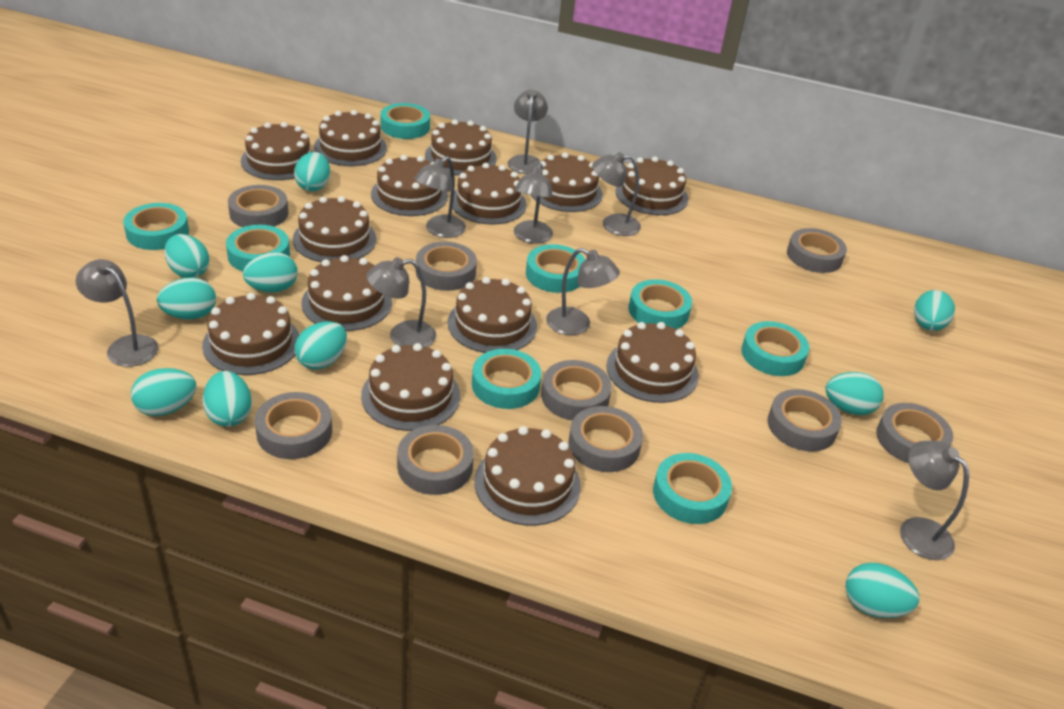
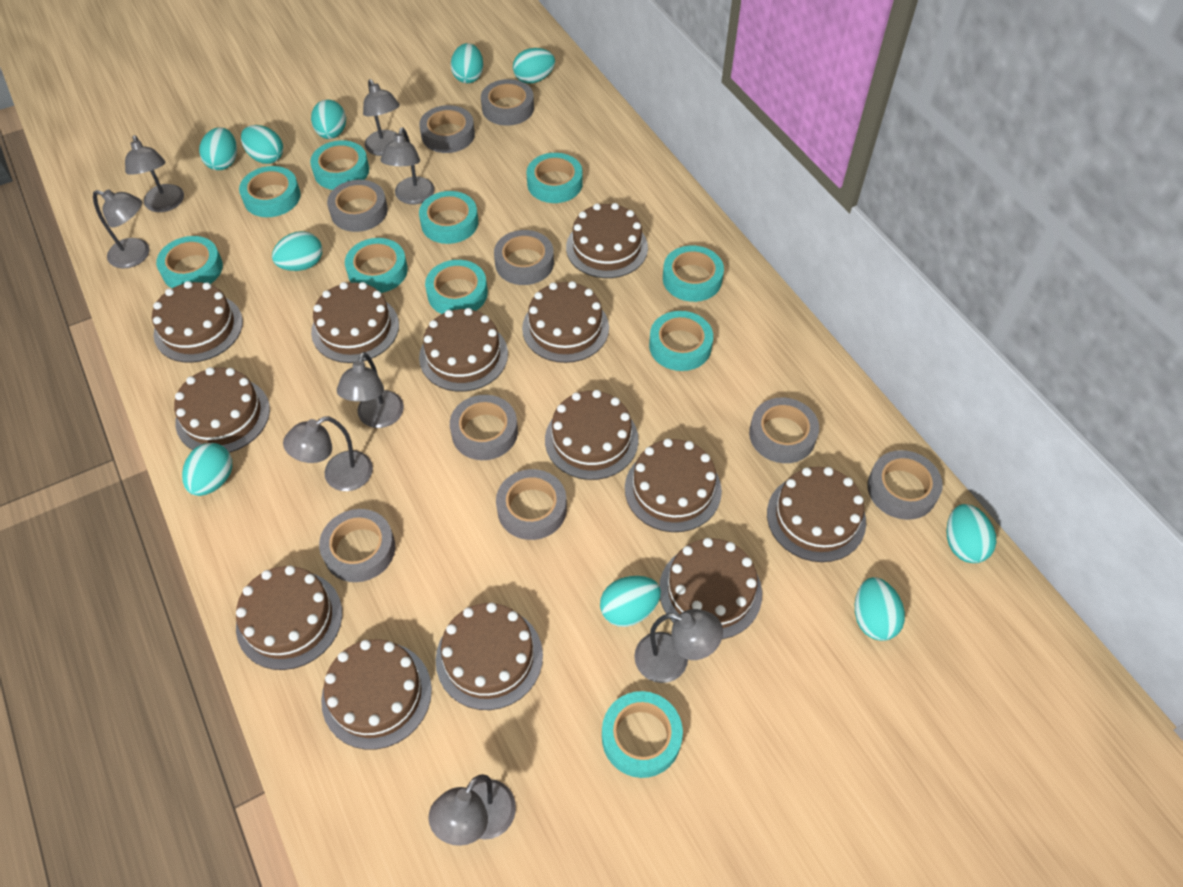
brown cake: [202,293,299,375] [241,122,313,180] [293,196,376,262] [301,255,392,331] [314,110,387,166] [361,343,460,431] [371,155,448,216] [425,119,496,176] [448,277,537,353] [452,163,527,224] [474,426,581,526] [531,153,603,212] [606,322,699,403] [616,157,689,215] = 14 -> [152,281,243,363] [174,367,270,453] [236,565,342,670] [311,282,399,363] [321,639,432,750] [419,308,508,392] [436,603,543,710] [522,281,609,363] [545,390,639,480] [566,203,648,278] [625,438,722,532] [659,538,762,639] [767,467,866,562] = 13
turquoise tape: [123,203,189,250] [226,225,290,271] [380,103,430,139] [472,349,542,409] [526,244,585,293] [629,279,692,329] [653,453,732,524] [741,321,810,376] = 8 -> [156,236,223,288] [239,166,300,217] [310,140,369,190] [345,238,408,293] [419,191,478,244] [425,260,488,314] [527,153,583,203] [602,691,683,778] [649,311,713,371] [663,245,724,302] = 10

